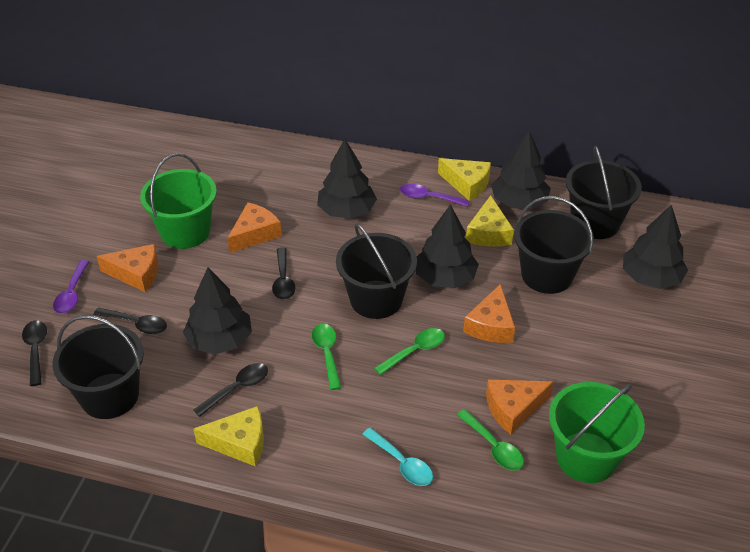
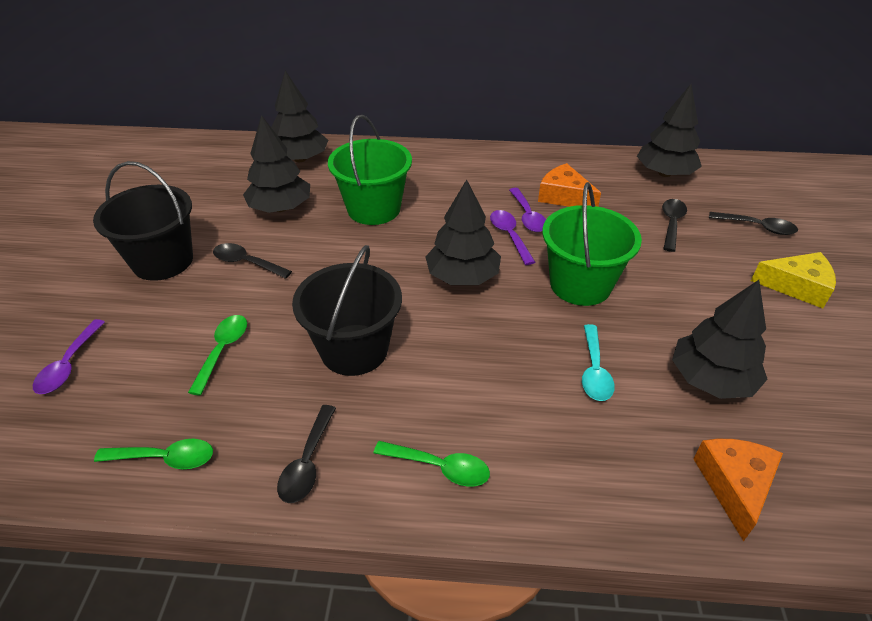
black bucket: [52,315,144,419] [336,223,417,319] [514,196,594,294] [566,146,642,239] = 4 -> [93,161,193,281] [292,245,402,376] = 2
orange cheese: [97,244,159,292] [227,202,282,253] [463,284,515,343] [486,379,554,434] = 4 -> [538,163,601,207] [693,439,783,542] = 2
purple spoon: [53,260,89,314] [400,184,470,207] = 2 -> [33,319,105,394] [490,210,535,265] [509,188,546,232] = 3
yellow cheese: [193,406,264,466] [438,158,491,201] [466,195,514,247] = 3 -> [751,252,836,308] = 1

